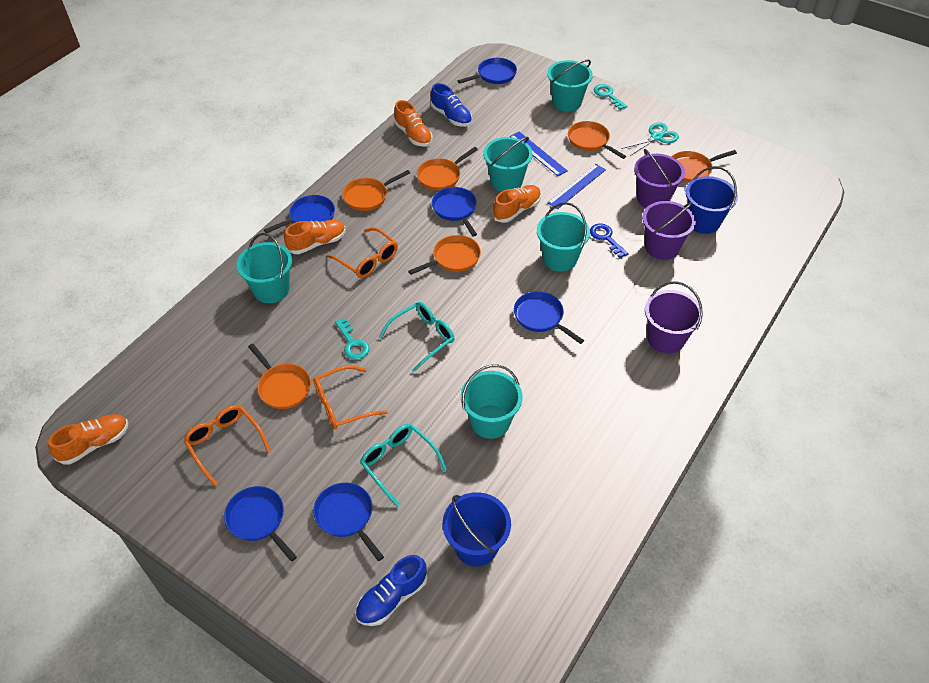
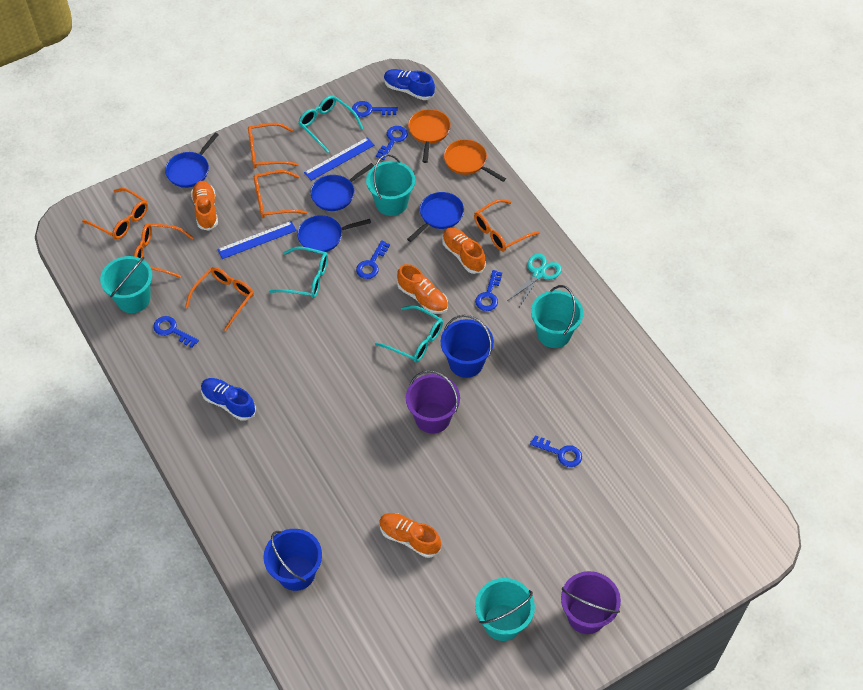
blue key: [590,223,629,258] = 1 -> [153,316,199,348] [352,101,398,117] [356,240,390,279] [376,126,408,160] [475,270,502,311] [530,435,582,467] = 6
blue pan: [224,486,297,562] [264,195,335,233] [313,483,384,561] [432,187,477,236] [458,58,517,84] [514,291,584,344] = 6 -> [165,133,219,188] [297,215,371,253] [311,163,374,211] [407,192,464,242] = 4
orange glasses: [183,405,271,486] [313,365,388,429] [327,227,398,278] = 3 -> [82,188,148,239] [134,223,194,278] [185,267,254,331] [248,123,299,168] [254,170,307,218] [474,199,540,251] = 6
orange pan: [248,344,311,409] [342,170,410,211] [409,235,481,275] [417,147,478,191] [568,121,626,159] [672,150,737,183] = 6 -> [408,109,451,163] [444,139,506,182] = 2
purple bucket: [634,149,685,208] [642,201,696,260] [645,281,703,354] = 3 -> [406,370,460,434] [561,571,621,634] = 2
turquoise bucket: [236,233,292,303] [461,364,523,439] [483,137,533,192] [537,202,590,272] [547,59,593,112] = 5 -> [100,256,152,313] [366,154,415,216] [475,578,535,641] [531,285,583,348] = 4
turquoise glasses: [360,424,447,507] [379,302,455,372] = 2 -> [269,247,328,298] [298,95,363,153] [375,305,443,363] = 3
turquoise key: [335,318,370,360] [594,84,627,110] = 2 -> none = 0

